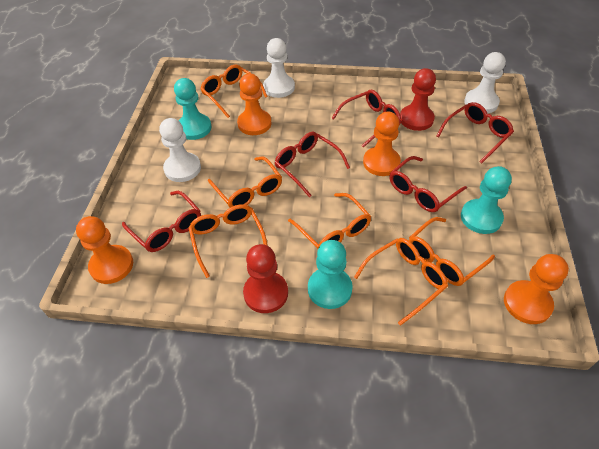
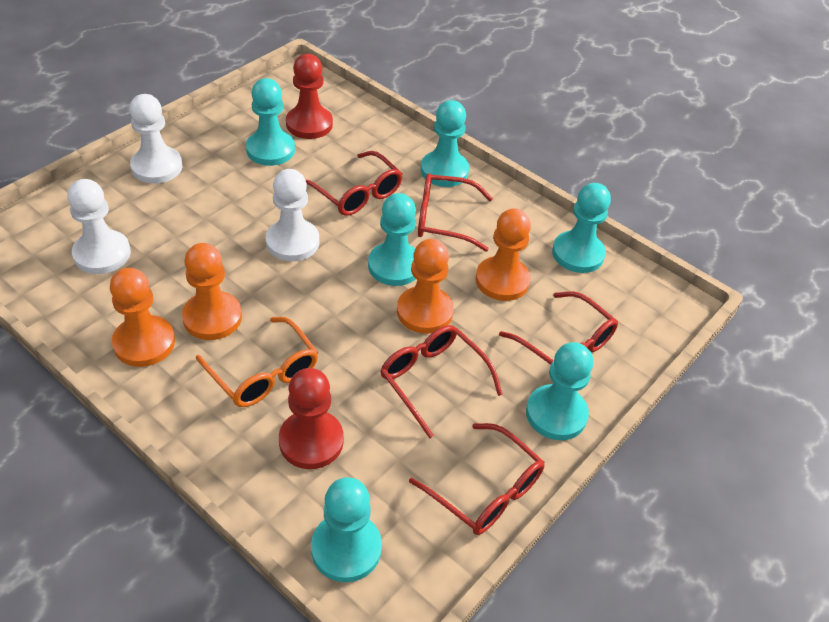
orange glasses: [188,204,268,278] [200,65,268,118] [208,157,282,208] [288,193,371,249] [354,238,448,326] [409,217,495,286] = 6 -> [196,317,318,407] = 1
turquoise pawn: [174,78,212,140] [308,240,353,309] [461,166,512,234] = 3 -> [246,78,295,166] [311,477,382,582] [368,193,416,286] [421,100,469,187] [526,342,593,440] [552,183,611,273] = 6

